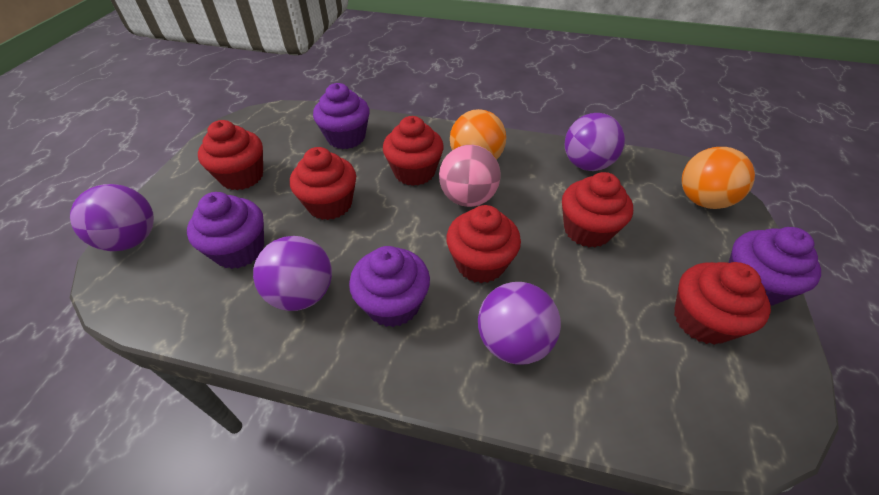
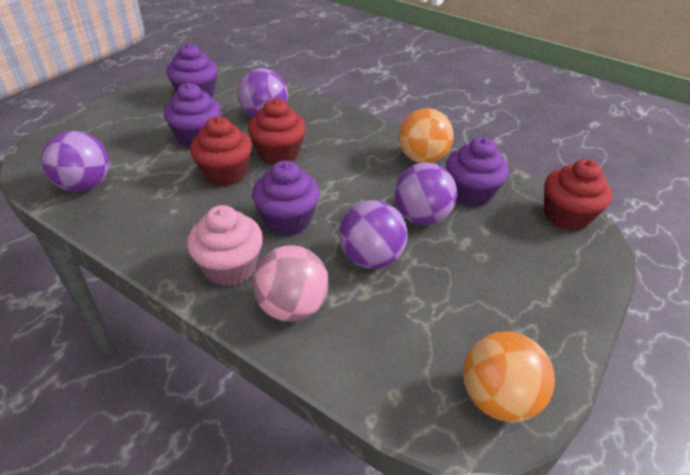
pink cupcake: none = 0 -> [187,205,263,286] = 1
red cupcake: [198,120,263,190] [290,147,356,220] [383,116,444,186] [446,205,521,283] [562,172,633,247] [674,262,771,345] = 6 -> [190,117,252,186] [248,99,306,165] [544,159,612,231] = 3

